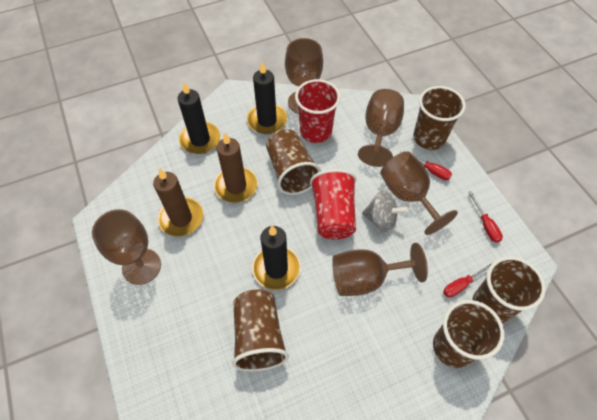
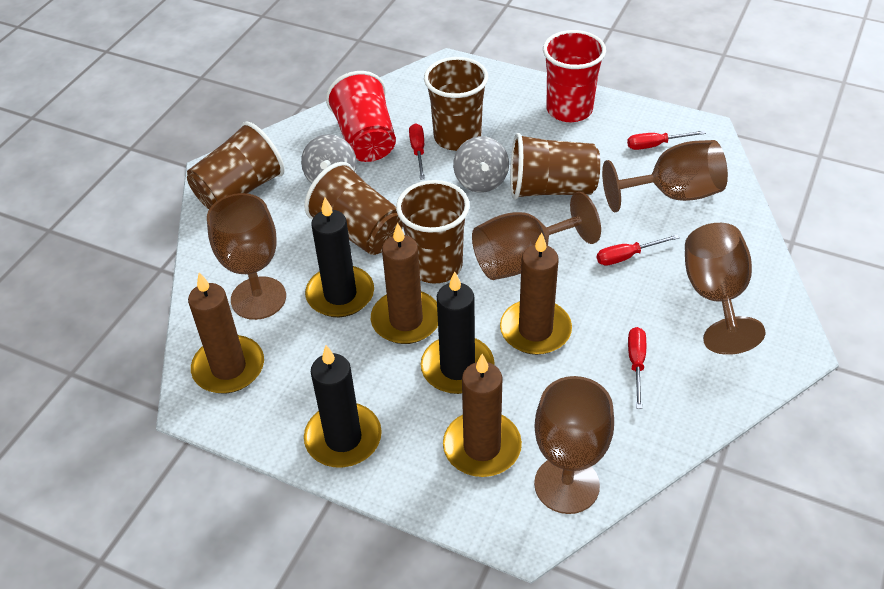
brown candle: [153,168,203,237] [214,133,258,203] = 2 -> [188,272,264,393] [371,223,438,344] [443,354,522,477] [500,233,572,355] = 4
grey spinning top: [362,191,408,232] = 1 -> [301,134,357,183] [453,136,509,193] = 2
red screwdriver: [400,149,452,180] [443,262,493,298] [468,191,503,243] = 3 -> [409,123,425,180] [597,234,680,266] [627,130,706,150] [628,327,646,409] = 4

